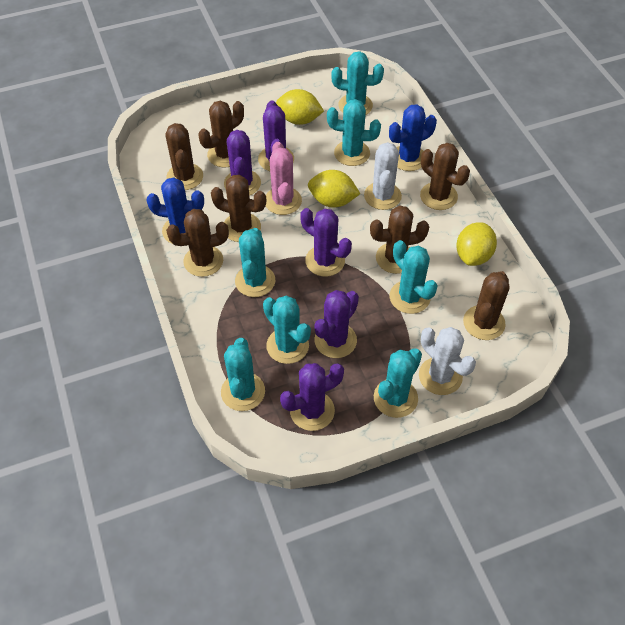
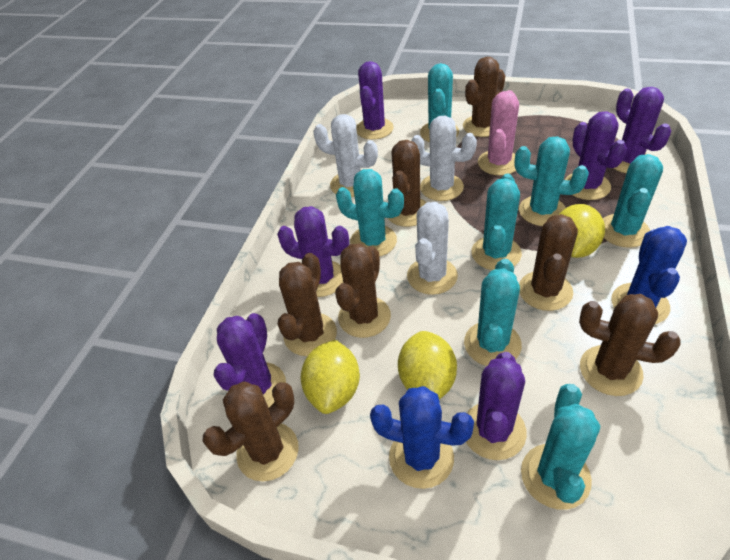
purple cactus: [224,130,261,196] [258,100,294,171] [280,363,344,431] [300,208,352,276] [314,290,359,358] = 5 -> [214,313,286,408] [277,206,349,297] [356,61,393,140] [466,352,527,460] [565,111,627,200] [613,87,671,173] = 6
white cactus: [364,142,402,210] [419,327,476,395] = 2 -> [313,114,378,197] [407,202,458,295] [411,116,477,201] = 3

